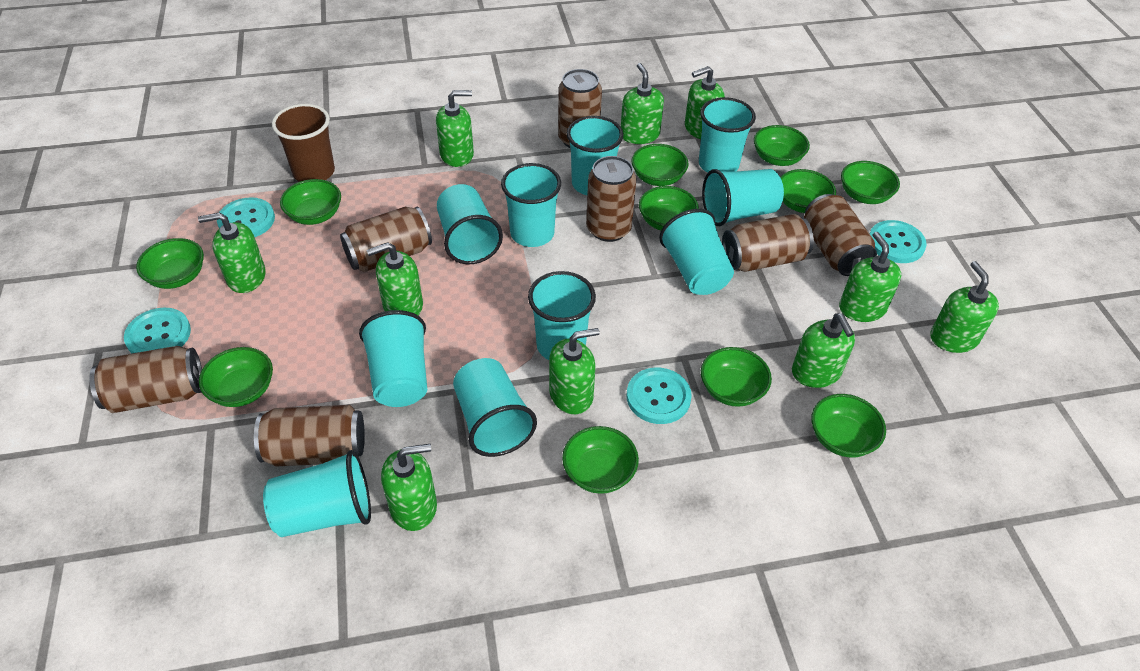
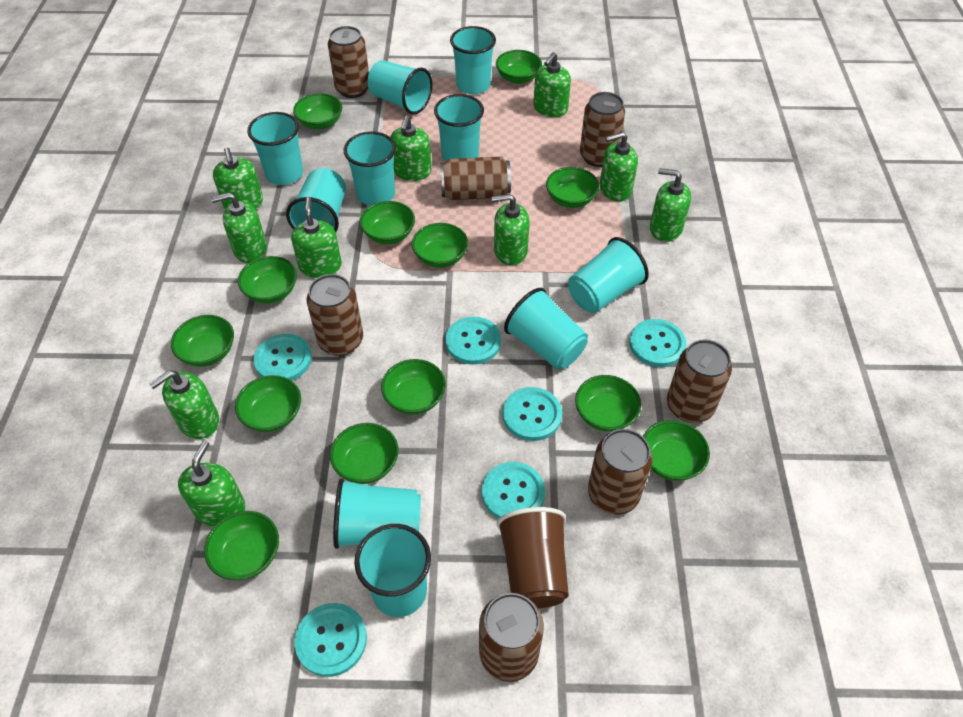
green bowl: [136,238,204,289] [199,347,273,407] [280,179,341,225] [562,426,639,494] [631,144,689,186] [639,186,699,230] [701,347,772,407] [754,125,810,166] [780,169,836,213] [811,394,886,457] [841,161,900,204] = 11 -> [171,315,234,367] [204,511,279,580] [235,375,301,432] [238,256,297,304] [293,93,342,129] [330,423,399,484] [360,201,415,244] [381,359,446,415] [412,223,468,268] [496,50,542,84] [546,167,599,208] [575,375,641,432] [643,420,710,481] = 13
turquoise button: [124,308,191,353] [217,197,275,237] [627,368,692,424] [870,220,927,263] = 4 -> [253,334,312,381] [294,603,367,677] [445,317,501,365] [482,462,545,519] [503,387,562,441] [629,319,686,367] = 6

